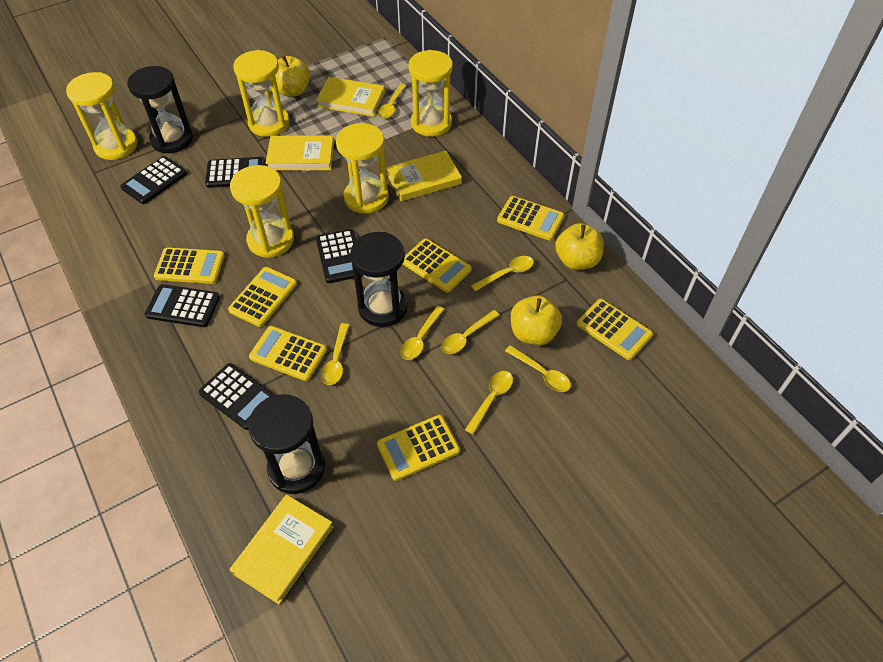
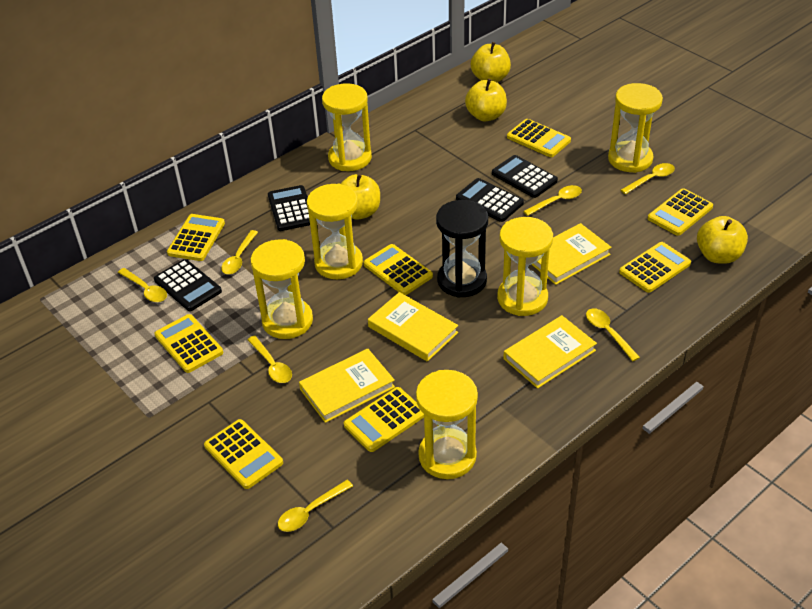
black calculator: [120,156,187,204] [145,284,220,327] [199,363,275,430] [205,157,265,188] [316,229,363,283] = 5 -> [154,259,222,311] [268,185,310,231] [456,178,524,222] [492,155,558,198] = 4
black hourglass: [127,66,193,153] [248,394,325,494] [350,232,408,327] = 3 -> [436,200,488,298] = 1
yellow apple: [275,56,310,97] [511,295,562,345] [555,223,604,270] = 3 -> [341,174,380,220] [465,78,507,121] [471,42,511,82] [697,216,748,264] = 4
yellow calculator: [154,247,225,284] [228,267,297,327] [249,326,327,381] [377,415,460,481] [403,238,471,293] [497,196,564,241] [577,299,653,360] = 7 -> [154,314,223,373] [167,214,225,261] [204,419,283,489] [344,387,424,452] [364,244,433,295] [507,119,571,157] [619,242,691,293] [648,188,713,236] = 8
yellow hourglass: [66,72,138,160] [230,165,294,258] [233,50,290,137] [336,123,389,214] [408,50,453,137] = 5 -> [250,239,313,339] [307,184,363,279] [322,83,372,171] [416,370,478,479] [497,217,553,316] [608,83,663,173] = 6

